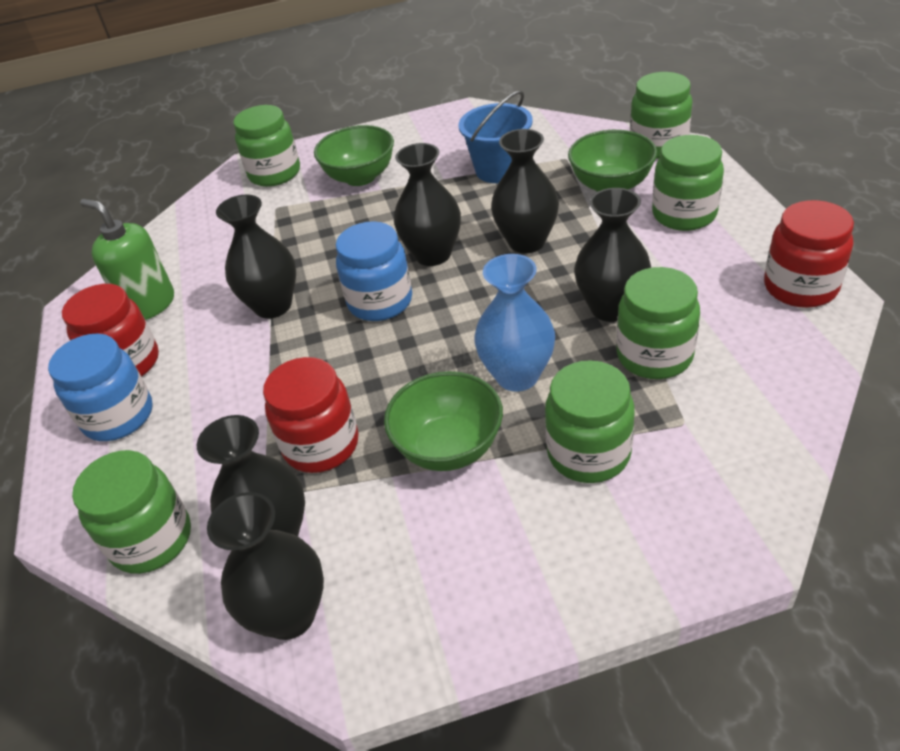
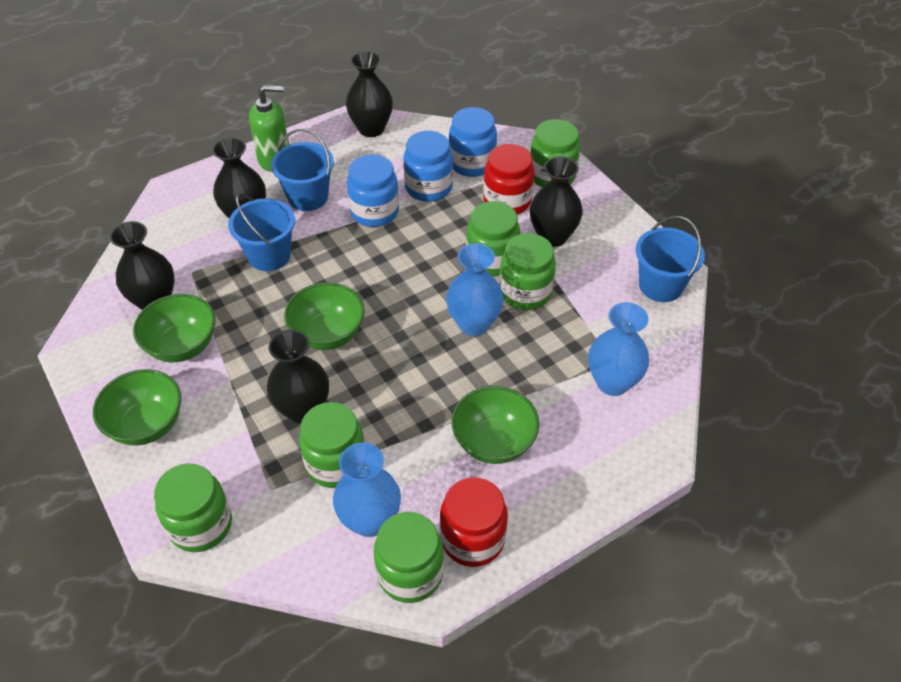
black vase: [197,415,305,537] [207,492,324,640] [216,195,296,319] [394,143,461,266] [491,129,559,253] [574,188,651,322] = 6 -> [110,221,175,310] [212,138,266,218] [267,330,329,424] [346,51,393,137] [530,156,583,247] = 5
blue bucket: [459,91,533,183] = 1 -> [228,193,295,271] [271,128,334,211] [636,216,705,302] = 3
blue jar: [48,333,153,441] [336,221,412,321] = 2 -> [347,155,399,227] [403,131,453,202] [449,107,497,177] = 3
blue vase: [474,254,555,392] = 1 -> [333,442,401,537] [446,243,504,336] [588,302,649,396] = 3
green bowl: [314,125,394,186] [384,371,503,471] [568,130,657,192] = 3 -> [93,369,181,446] [133,294,215,362] [284,283,365,350] [451,386,540,464] = 4
red jar: [62,284,159,377] [263,357,358,473] [764,200,854,308] = 3 -> [440,477,508,567] [483,144,535,215] = 2

